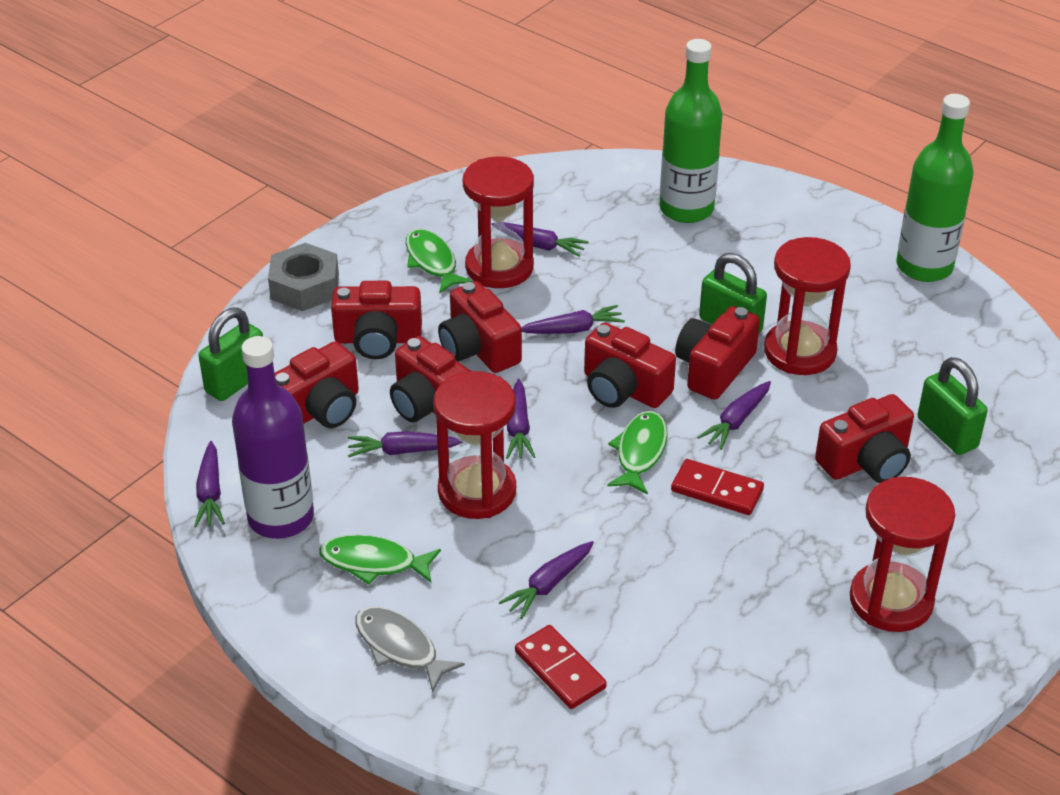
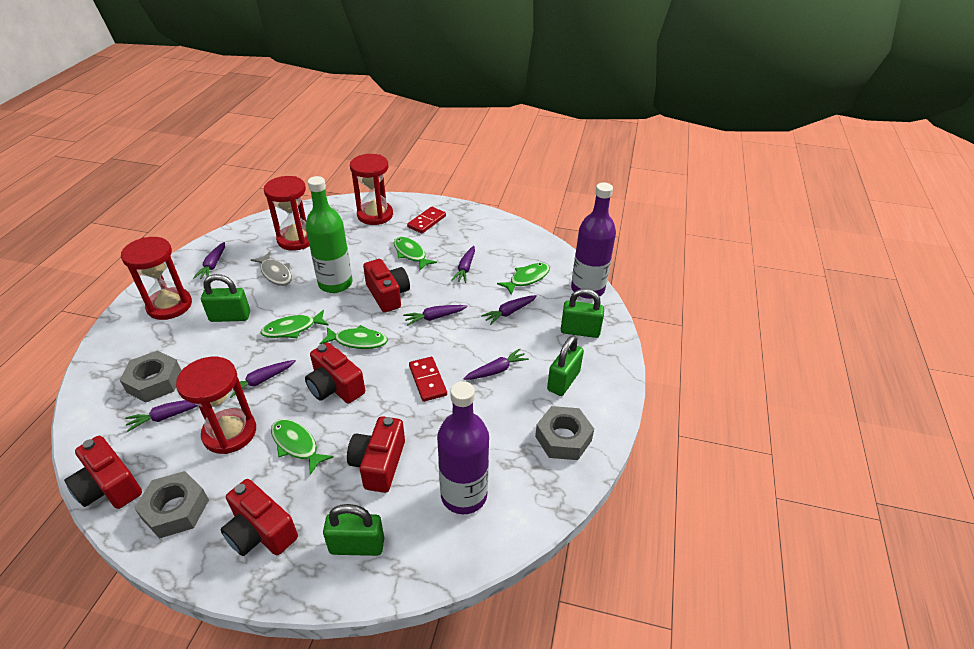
green bottle: [659,39,723,223] [896,94,974,282] = 2 -> [306,176,353,293] = 1
green fish: [319,535,441,585] [406,229,473,293] [607,411,668,494] = 3 -> [260,310,329,338] [271,419,333,475] [320,325,388,349] [394,237,437,270] [497,263,550,295] = 5
green padlock: [199,308,263,401] [699,253,767,333] [918,357,988,455] = 3 -> [201,274,250,322] [323,504,384,556] [547,335,584,396] [561,289,604,338] = 4
grey nut: [268,243,339,311] = 1 -> [120,350,182,402] [134,471,209,539] [535,406,594,460] = 3
purple bottle: [232,336,314,539] = 1 -> [437,381,489,514] [571,183,616,299] = 2
red camera: [275,341,359,428] [331,281,422,359] [390,336,471,423] [438,281,522,373] [584,323,676,408] [675,306,760,400] [815,394,914,483] = 7 -> [64,436,142,509] [221,479,298,556] [305,342,365,404] [347,416,405,493] [363,259,410,313] = 5

